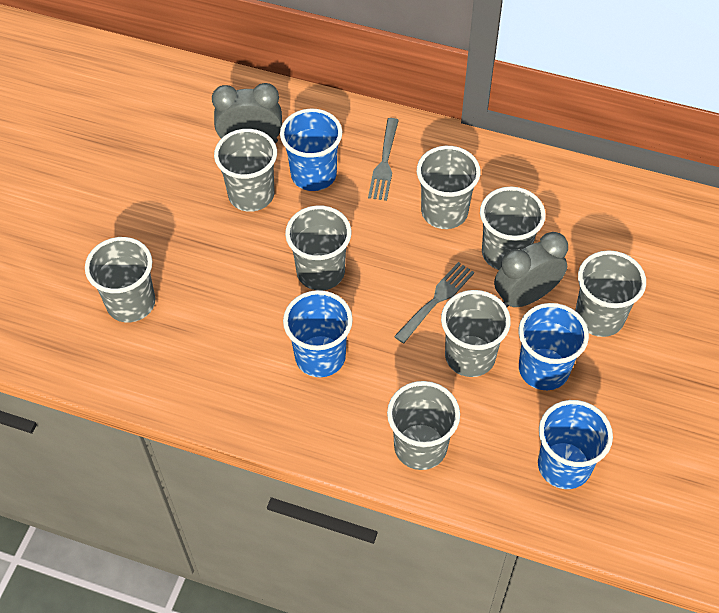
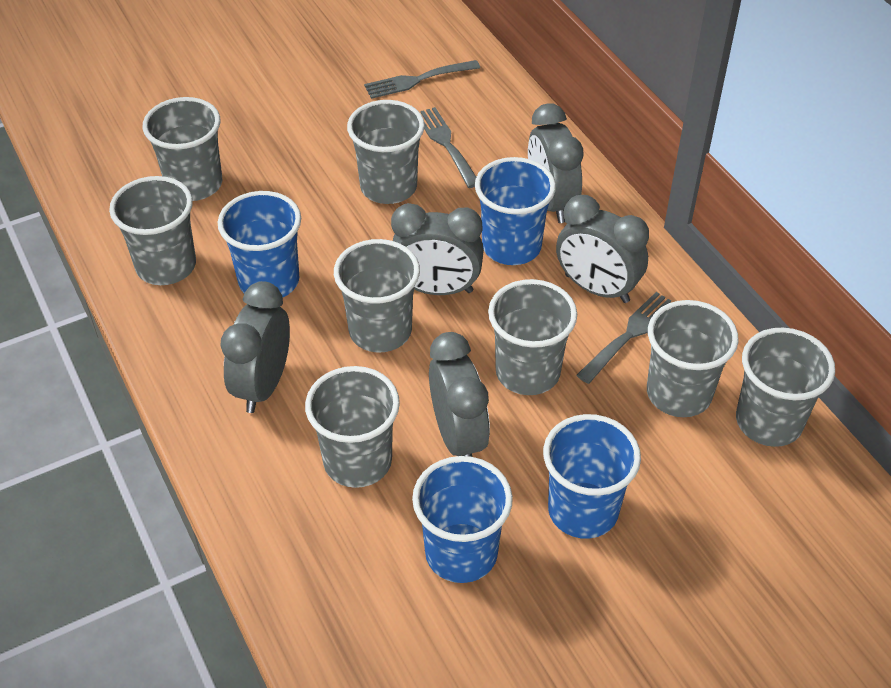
grey clock: [212,83,282,144] [494,232,568,307] = 2 -> [221,281,290,413] [391,203,484,295] [429,332,490,457] [528,103,584,223] [556,195,649,303] = 5
grey fork: [368,118,399,201] [394,262,474,343] = 2 -> [364,60,480,99] [421,107,476,188] [576,292,671,384] = 3

